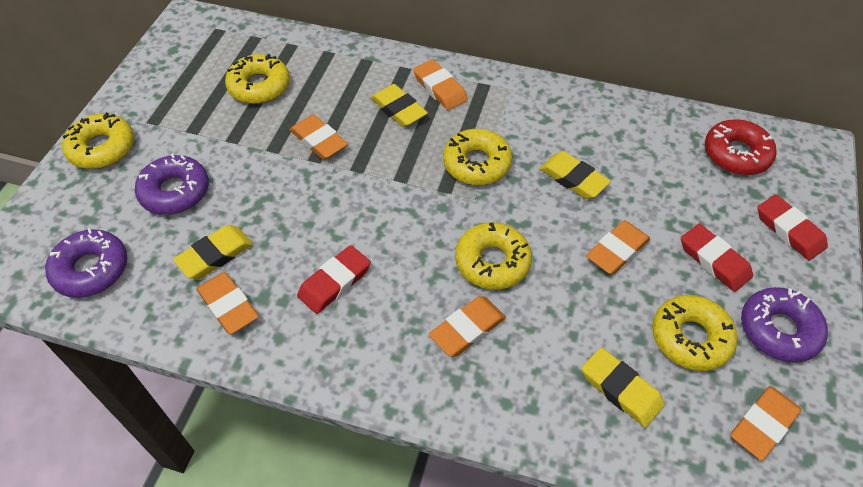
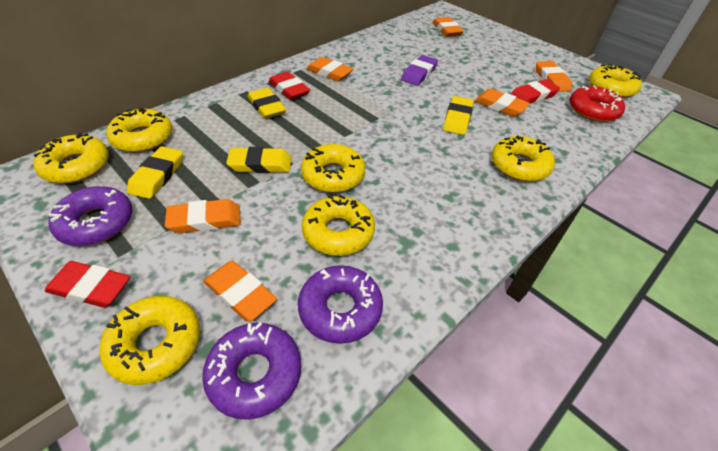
purple eraser: none = 0 -> [401,55,438,86] = 1
yellow donut: [62,112,134,169] [225,54,290,104] [443,129,512,185] [455,222,532,290] [652,295,738,371] = 5 -> [33,133,109,183] [100,296,200,385] [106,108,172,152] [301,144,365,193] [302,195,375,256] [492,136,555,182] [589,64,642,98] = 7

